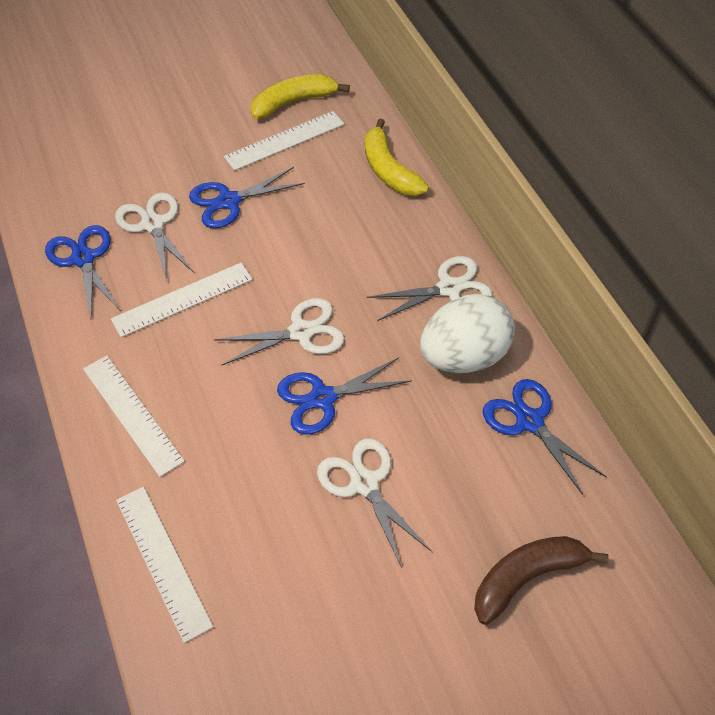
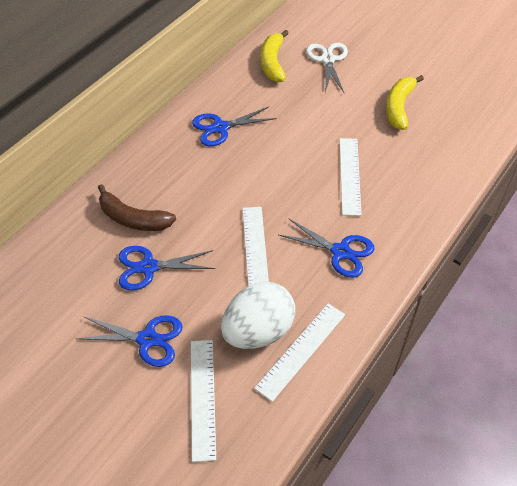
white scissors: [115,192,194,279] [214,298,345,366] [317,438,432,568] [367,256,493,321] = 4 -> [306,43,348,93] = 1

